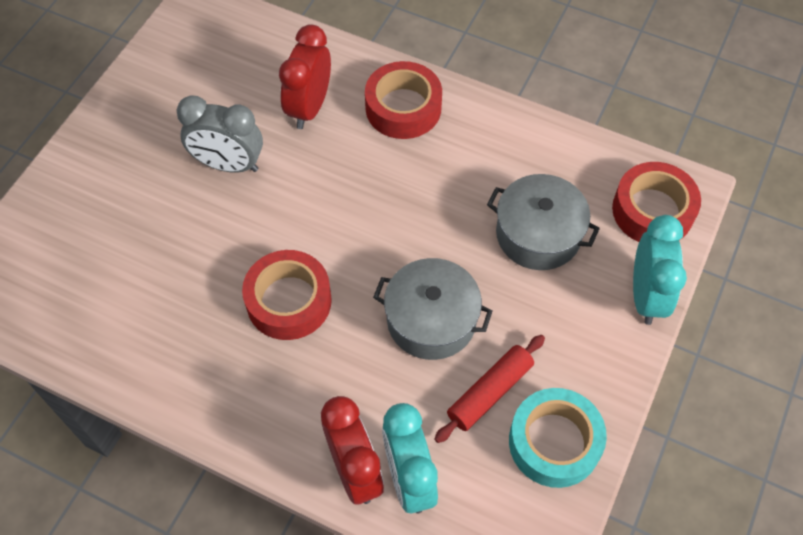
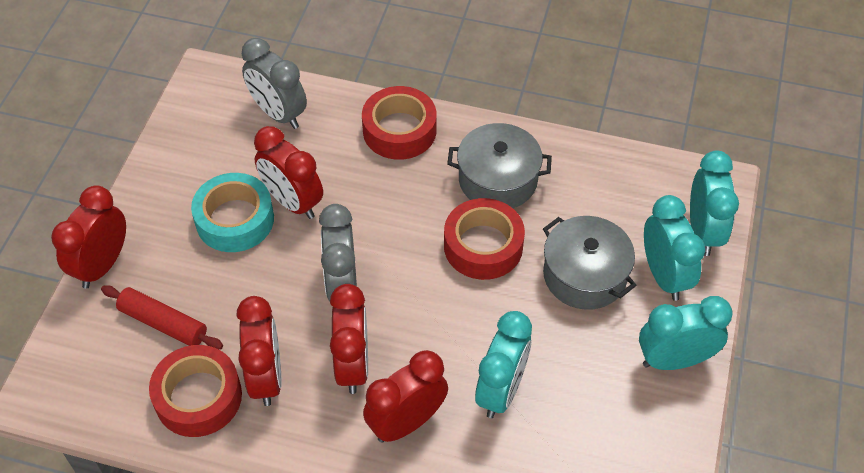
grey clock: [176,95,263,173] = 1 -> [242,38,307,129] [319,204,357,301] = 2
red clock: [279,24,331,129] [321,396,384,504] = 2 -> [51,185,126,289] [236,296,282,406] [254,126,323,219] [330,284,368,394] [363,350,448,443] = 5
turquoise clock: [382,403,438,513] [633,215,687,325] = 2 -> [475,311,532,418] [639,296,733,370] [644,195,705,301] [690,150,739,256] = 4

